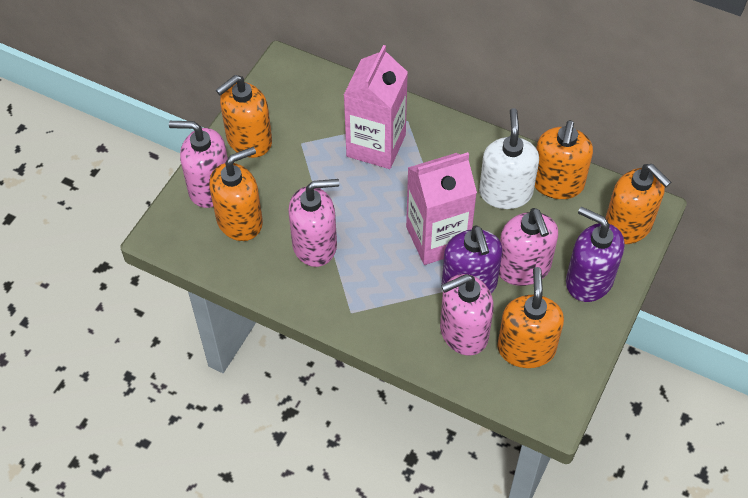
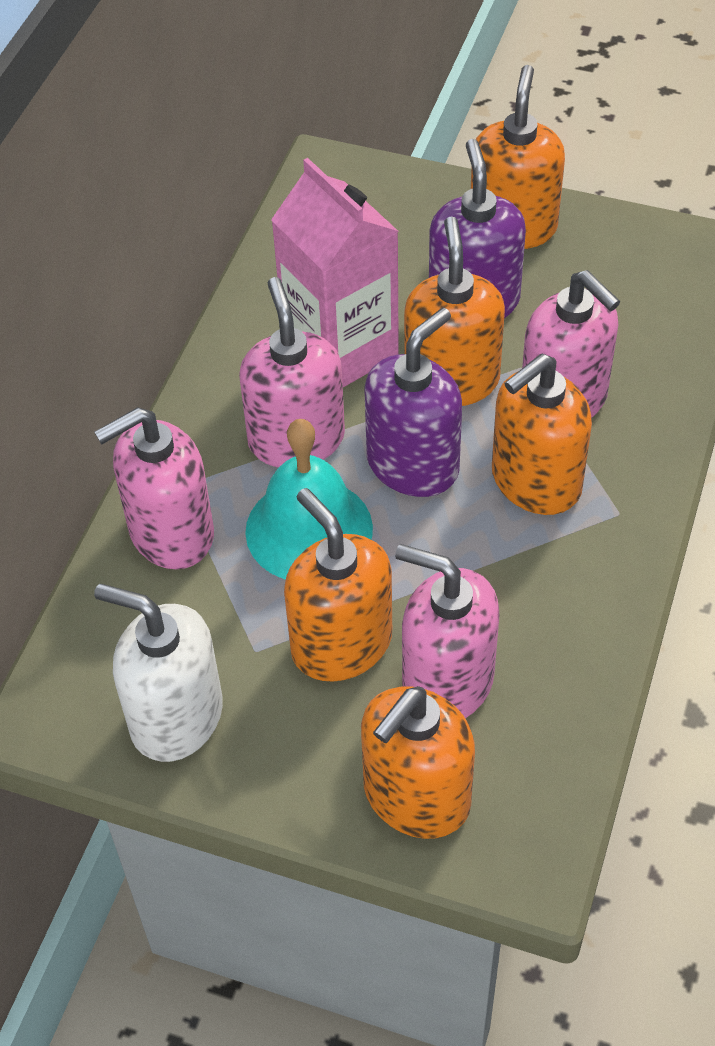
pink carton: [344,45,408,169] [406,152,477,265] = 2 -> [271,158,399,387] = 1
turquoise bell: none = 0 -> [245,419,373,580] = 1

